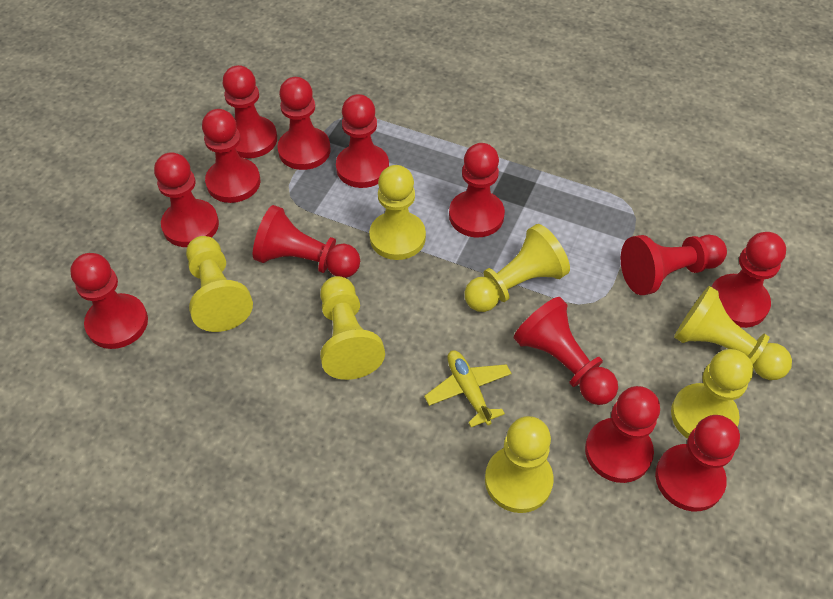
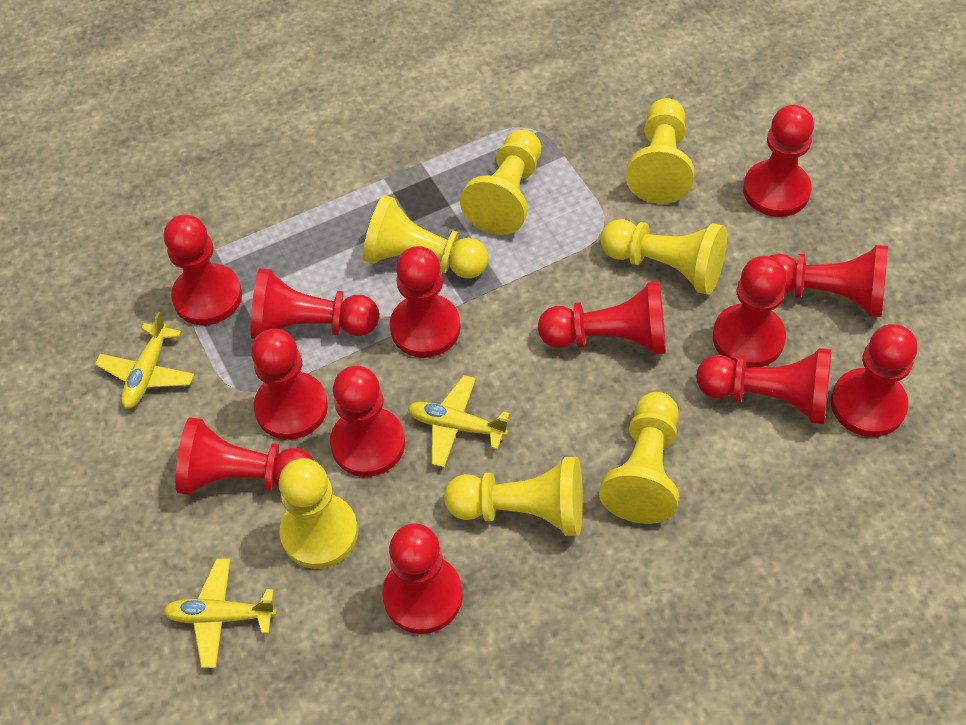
yellow plane: [424,350,512,427] = 1 -> [95,312,195,409] [163,558,277,668] [408,375,510,467] = 3

